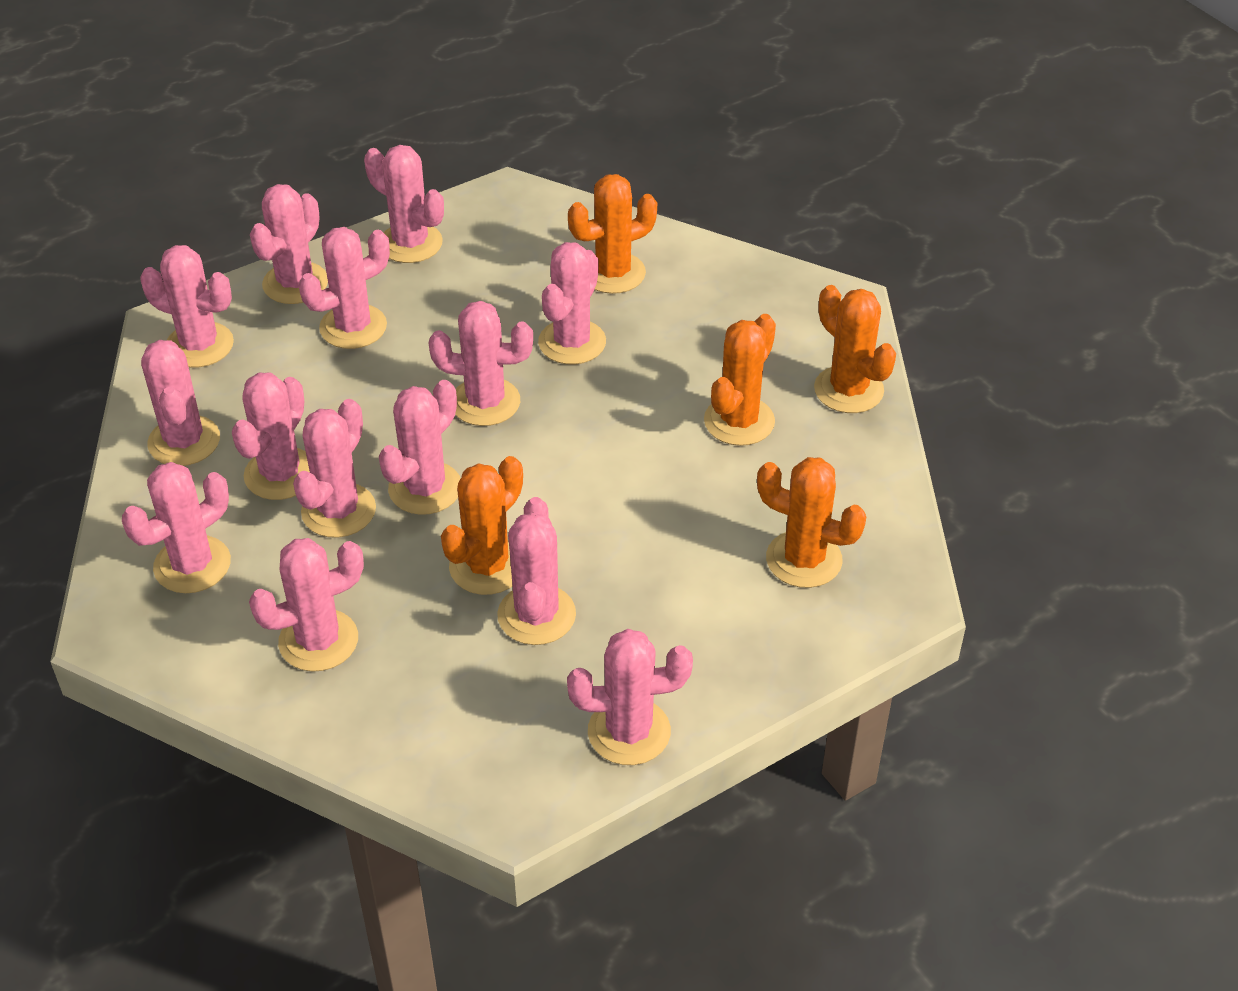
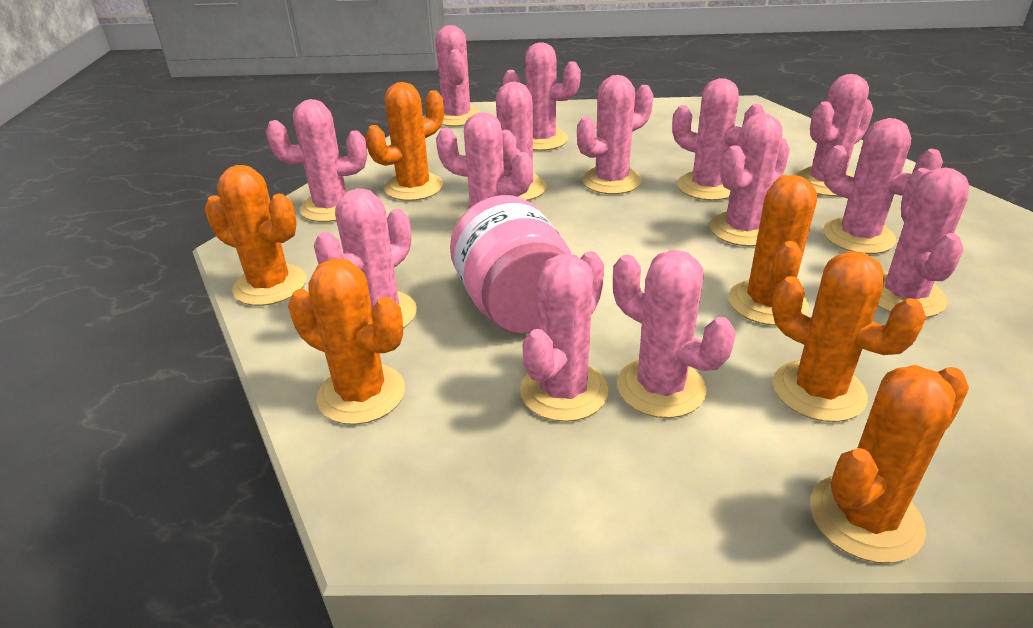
orange cactus: [441,456,523,595] [568,174,657,294] [704,314,776,446] [757,457,866,588] [814,285,896,413] = 5 -> [204,165,306,306] [288,259,405,425] [365,82,444,201] [729,175,817,325] [772,251,926,422] [810,365,969,563] = 6
pink jar: none = 0 -> [450,195,571,334] = 1

